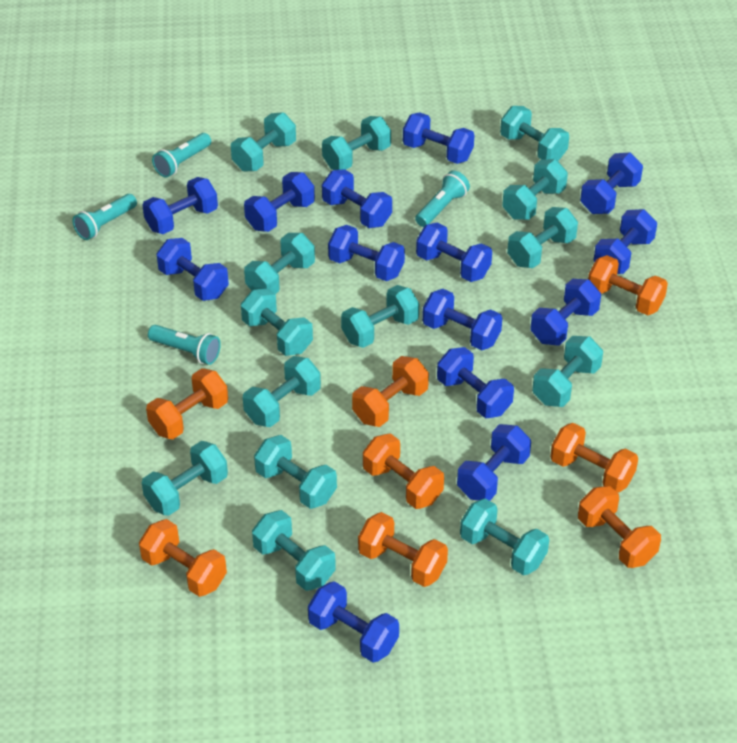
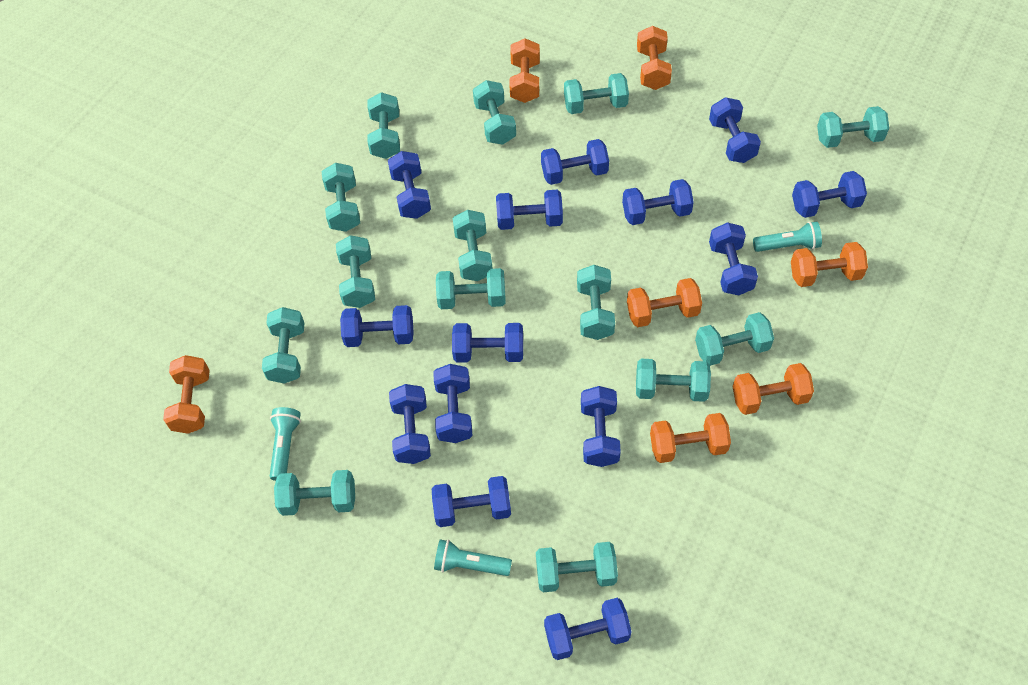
orange dumbbell: [139,519,227,597] [146,368,228,439] [352,356,429,427] [358,512,448,587] [363,433,444,509] [550,423,638,493] [578,486,661,568] [588,255,668,315] = 8 -> [163,355,210,434] [509,38,540,103] [627,278,702,327] [637,26,672,90] [650,413,731,463] [733,363,814,415] [791,242,868,287] = 7
turquoise flashlight: [72,194,137,240] [148,325,221,365] [152,133,211,178] [415,170,470,227] = 4 -> [270,407,301,481] [434,540,512,576] [753,222,822,252] = 3

